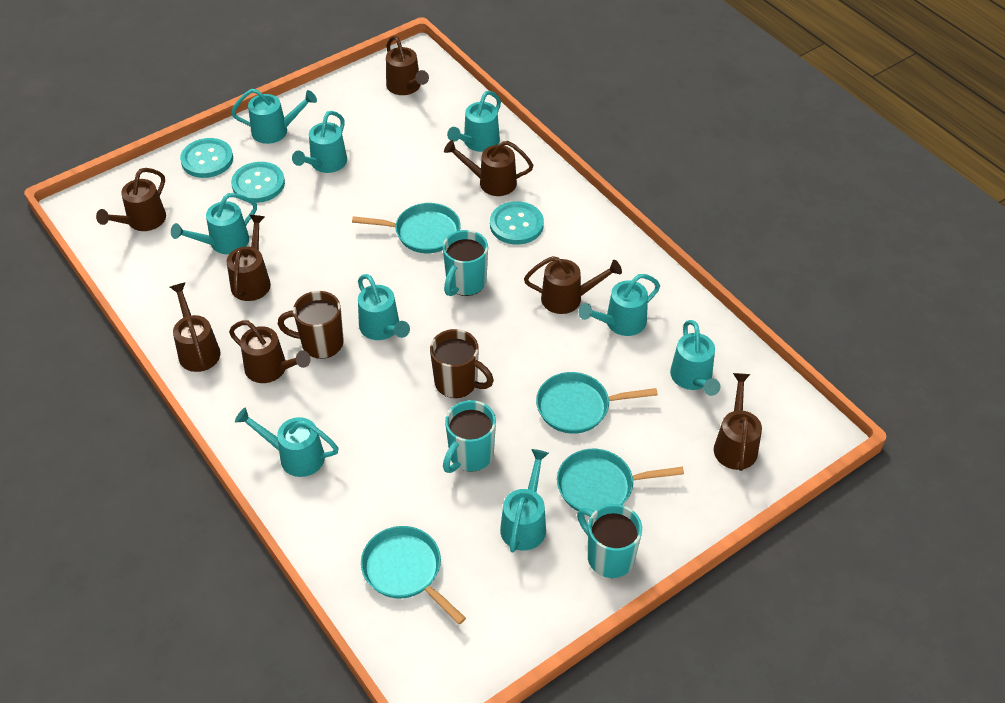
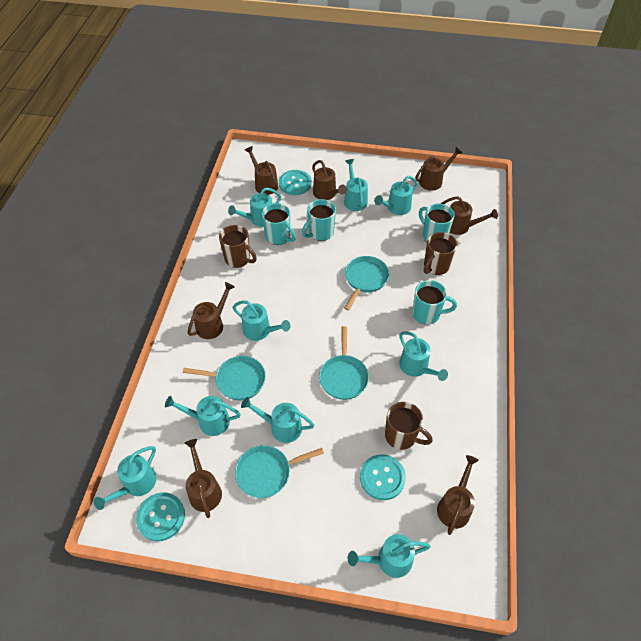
brown mug: [278,291,344,359] [430,329,494,398] = 2 -> [219,225,257,268] [385,402,433,450] [424,232,457,275] = 3
brown watering can: [96,168,166,231] [170,282,220,372] [227,215,271,301] [229,321,311,383] [386,36,429,95] [444,140,533,196] [524,256,622,314] [714,373,762,471] = 8 -> [185,439,222,518] [187,282,235,339] [245,146,278,195] [312,160,347,200] [415,147,462,191] [437,455,479,535] [440,196,498,235] = 7
turquoise mug: [443,230,488,296] [443,400,496,473] [577,504,642,578] = 3 -> [262,203,296,245] [302,199,336,241] [412,280,457,325] [419,203,455,242] = 4

